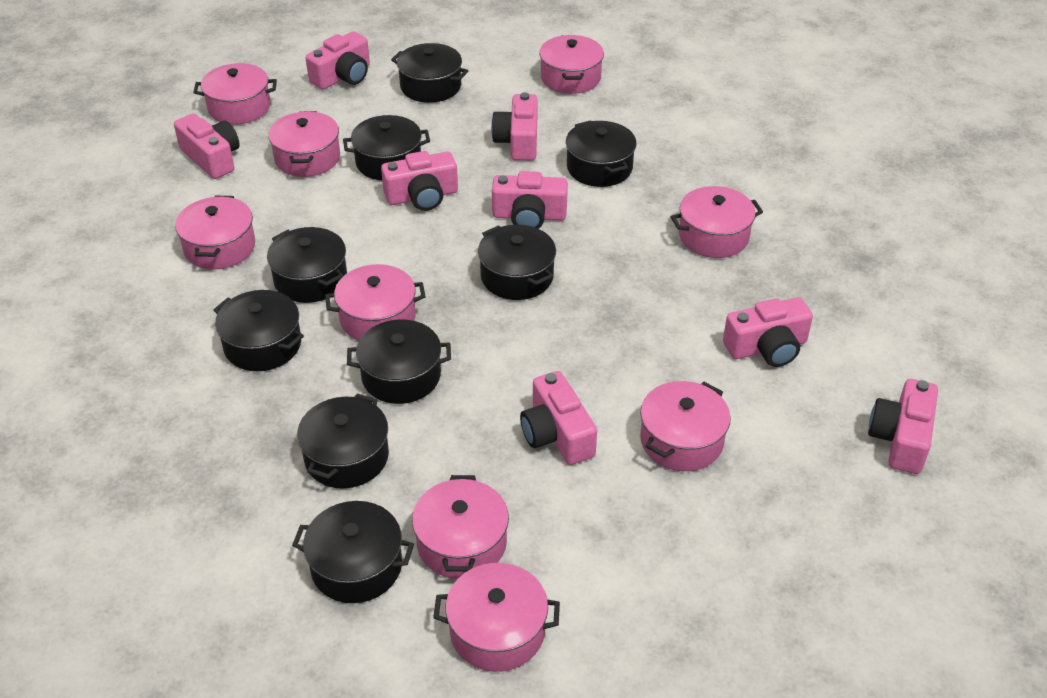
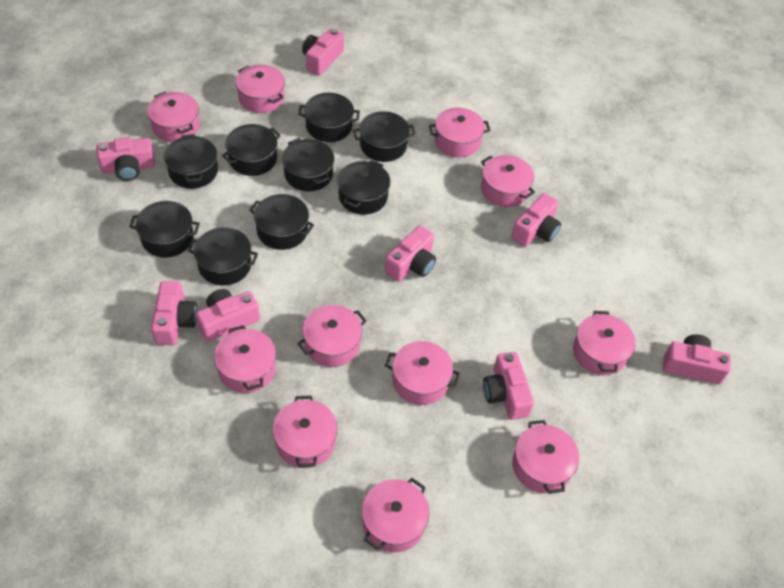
pink pot: [175,195,255,270] [193,63,277,124] [268,111,340,177] [325,264,426,341] [412,475,509,579] [433,563,560,672] [539,35,604,94] [640,381,731,471] [671,186,763,258] = 9 -> [147,92,200,142] [214,325,276,393] [236,65,285,113] [272,396,337,468] [297,305,367,367] [362,478,430,552] [385,341,460,405] [429,108,490,157] [481,155,535,207] [512,420,579,494] [573,311,636,375] = 11

